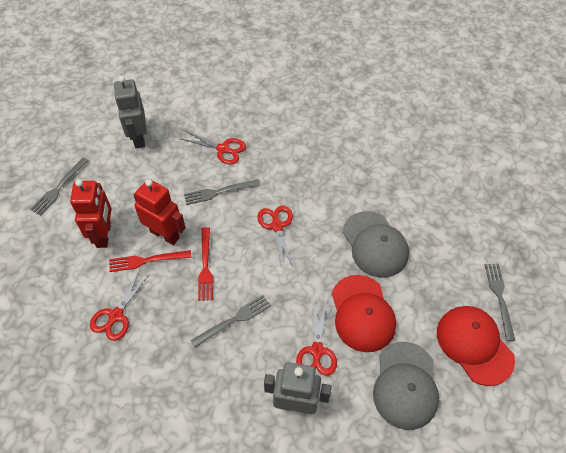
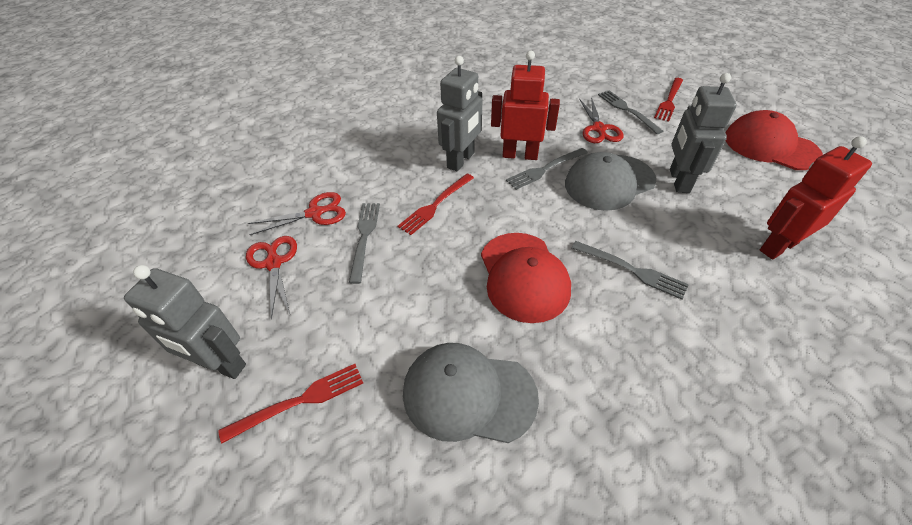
grey robot: [114,76,147,148] [264,362,332,414] = 2 -> [124,265,246,379] [437,56,482,172] [670,73,737,193] = 3
red fork: [109,250,192,272] [198,227,213,301] = 2 -> [218,364,363,443] [398,174,474,235] [654,78,683,122] = 3
red scissors: [90,270,150,341] [181,131,246,165] [257,206,293,267] [296,302,337,376] = 4 -> [246,236,297,320] [248,192,346,235] [579,97,624,143] = 3

